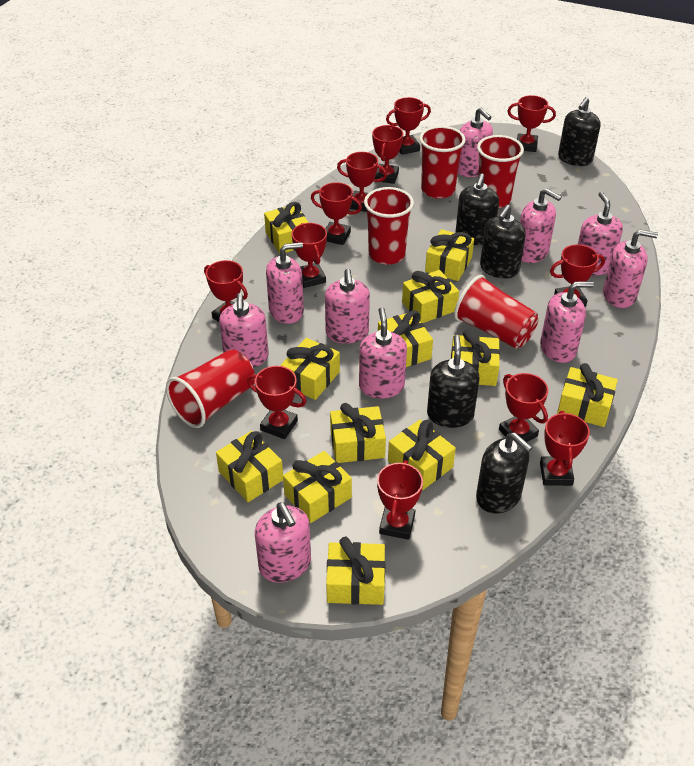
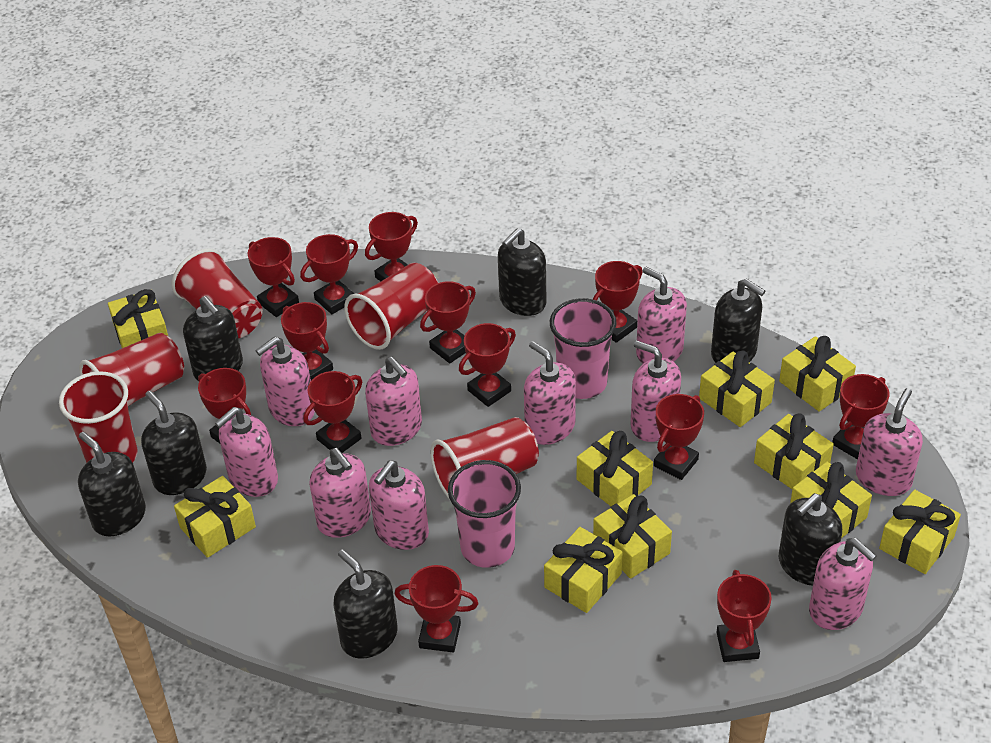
black soap dispenser: [427,335,480,428] [456,173,499,245] [476,433,533,514] [480,205,526,279] [558,97,601,166] = 5 -> [78,432,146,537] [141,391,207,495] [183,296,243,380] [334,549,397,659] [498,228,546,316] [711,279,765,363] [779,493,842,586] = 7
pink cup: none = 0 -> [448,460,521,568] [550,298,616,399] = 2
red trophy: [204,260,248,322] [247,366,307,439] [292,223,327,288] [311,182,362,245] [337,152,387,212] [372,125,403,184] [377,460,423,540] [386,97,431,155] [499,373,548,442] [507,95,556,152] [540,411,590,486] [550,244,605,307] = 12 -> [198,368,251,443] [248,237,299,317] [281,302,333,380] [300,234,358,314] [303,371,362,453] [365,212,418,282] [395,565,478,652] [420,281,476,363] [459,323,516,407] [593,261,643,343] [654,394,704,480] [716,570,772,662] [832,374,889,460] = 13
yellow gift: [216,431,283,502] [264,202,309,254] [281,338,340,400] [283,451,352,523] [326,537,385,605] [330,403,386,463] [378,310,433,367] [388,420,456,490] [402,270,459,323] [425,229,474,281] [451,329,500,386] [557,363,618,427] = 12 -> [108,289,168,348] [174,476,256,558] [544,527,623,613] [577,431,653,506] [593,494,672,579] [699,351,775,427] [754,413,834,489] [779,336,856,412] [790,462,872,538] [879,489,961,574] = 10

